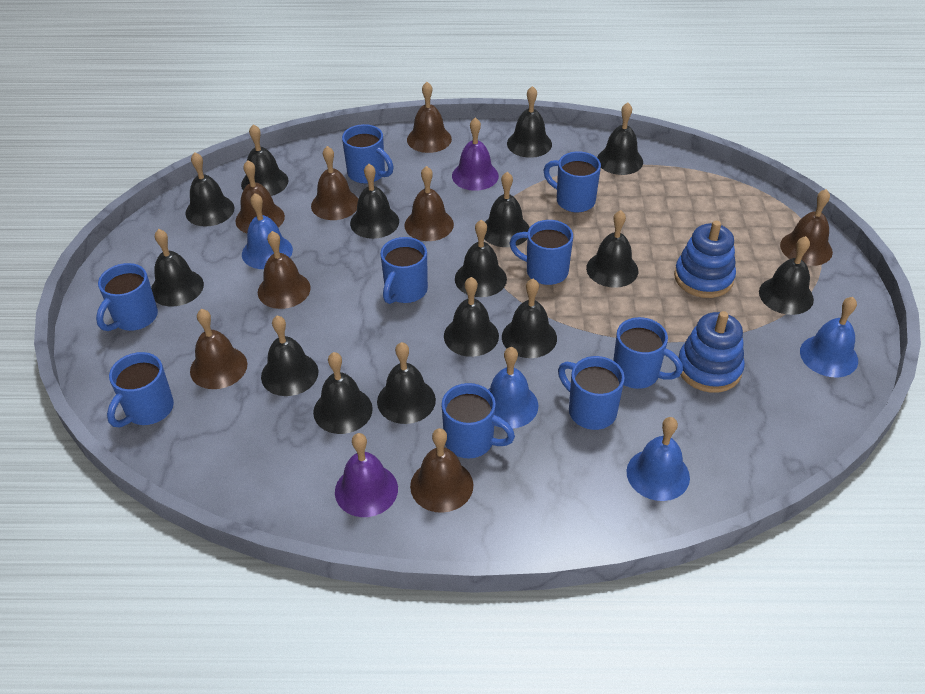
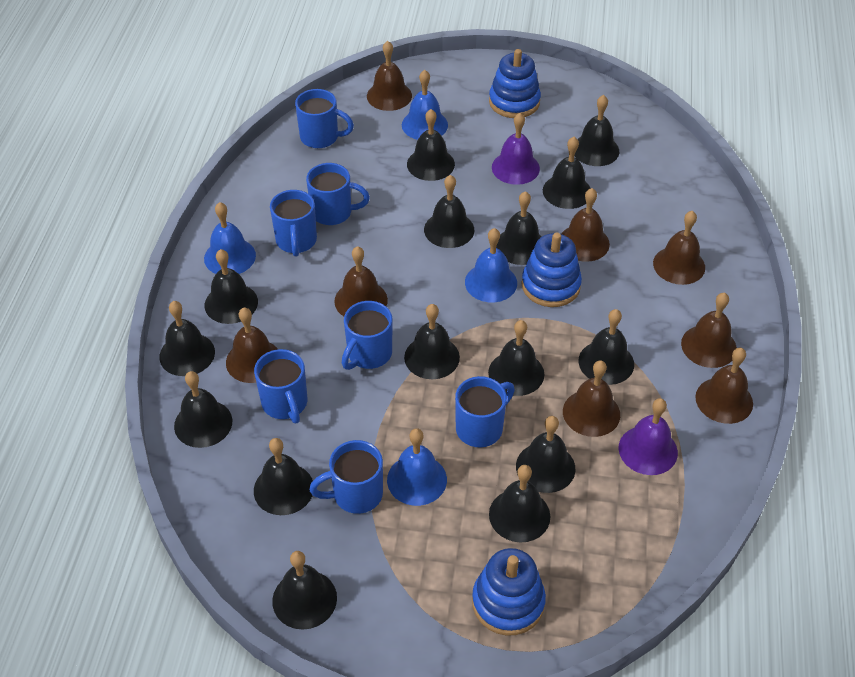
blue mug: [96,263,158,331] [107,352,174,427] [342,124,394,184] [380,237,428,304] [441,383,515,458] [509,220,573,285] [543,151,601,212] [558,356,625,430] [613,317,683,389] = 9 -> [254,349,307,423] [270,190,317,257] [295,89,354,148] [306,163,370,225] [309,440,383,514] [342,301,392,370] [455,376,515,447] = 7
blue stacking toy: [674,221,736,298] [679,311,745,393] = 2 -> [472,548,546,636] [489,49,541,118] [521,233,582,307] = 3

